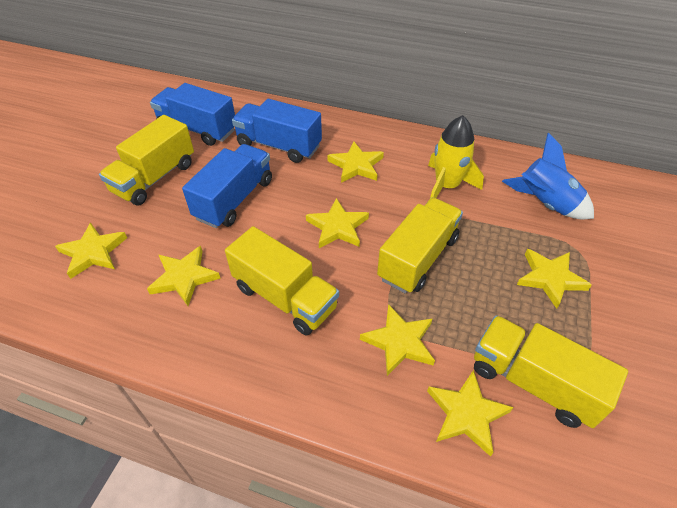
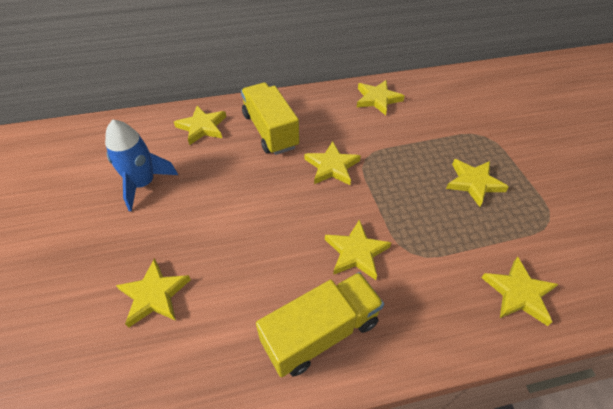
blue truck: [150,83,235,146] [182,144,272,228] [232,99,322,163] = 3 -> none = 0
yellow rocket: [428,115,484,198] = 1 -> none = 0
yellow truck: [99,115,194,206] [225,226,339,336] [377,198,463,293] [474,315,628,428] = 4 -> [241,82,299,155] [256,272,384,377] = 2

